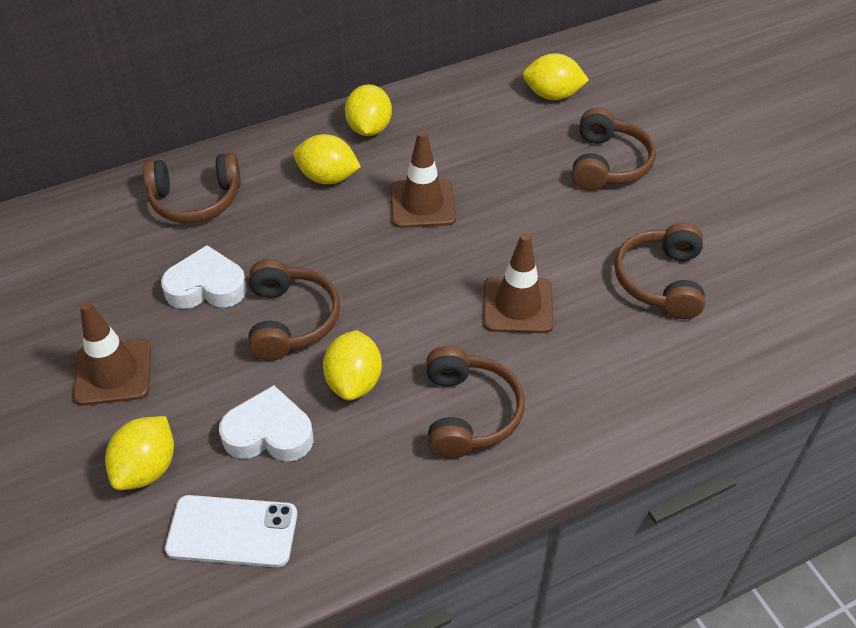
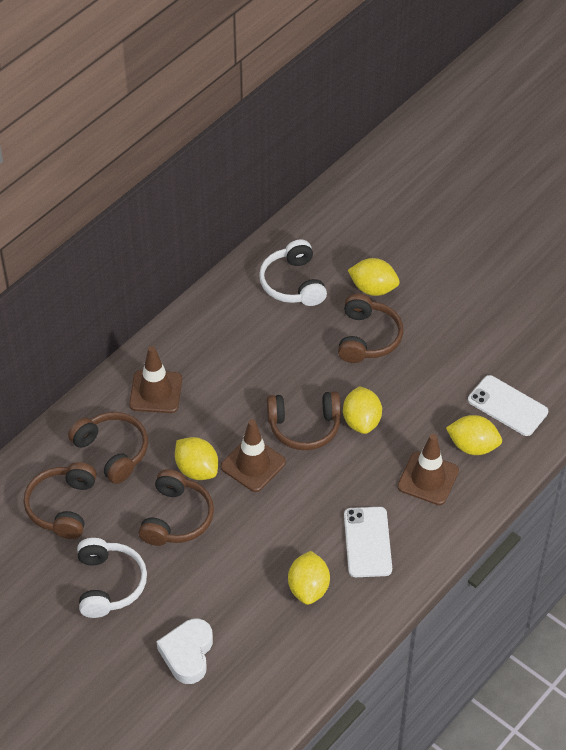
white headphones: none = 0 -> [77,538,147,618] [259,239,327,306] = 2
white heart: [161,245,247,309] [219,385,314,462] = 2 -> [156,619,213,684] = 1
white phone: [165,495,297,567] = 1 -> [344,507,392,577] [468,375,548,436] = 2

